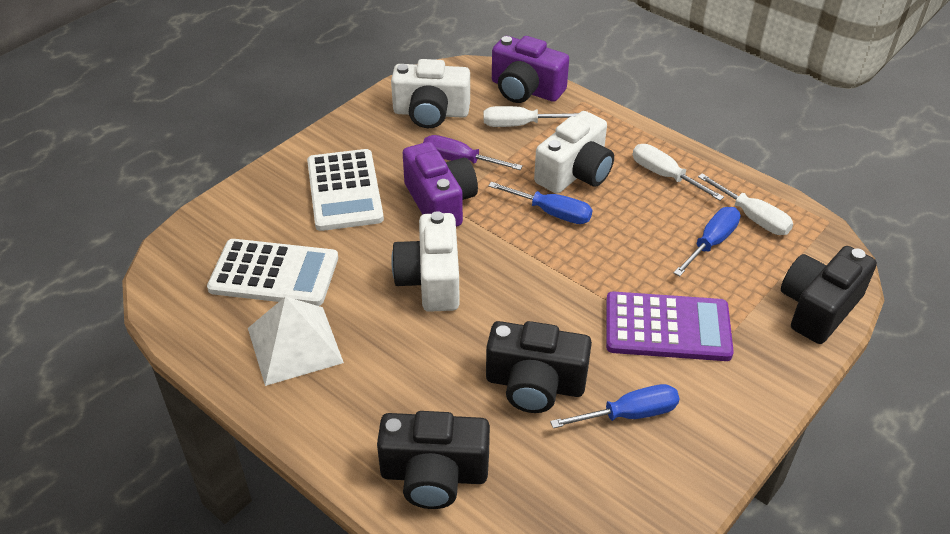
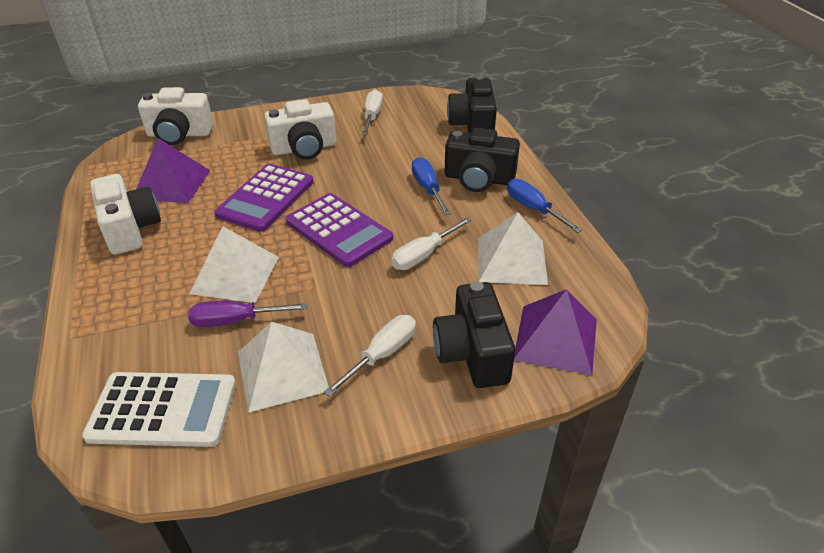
blue screwdriver: [488,182,592,224] [550,384,679,428] [674,207,741,276] = 3 -> [412,157,451,215] [507,178,582,233] = 2
purple calculator: [606,291,734,361] = 1 -> [214,164,314,232] [286,193,393,267] = 2
purple camera: [402,142,478,227] [492,36,569,103] = 2 -> none = 0
purple pyramid: none = 0 -> [136,138,210,204] [514,289,597,375] = 2
white calculator: [207,239,338,306] [307,149,384,231] = 2 -> [82,372,236,447] = 1
white pyramid: [248,297,344,386] = 1 -> [189,226,279,303] [238,322,329,413] [478,212,548,285] = 3

